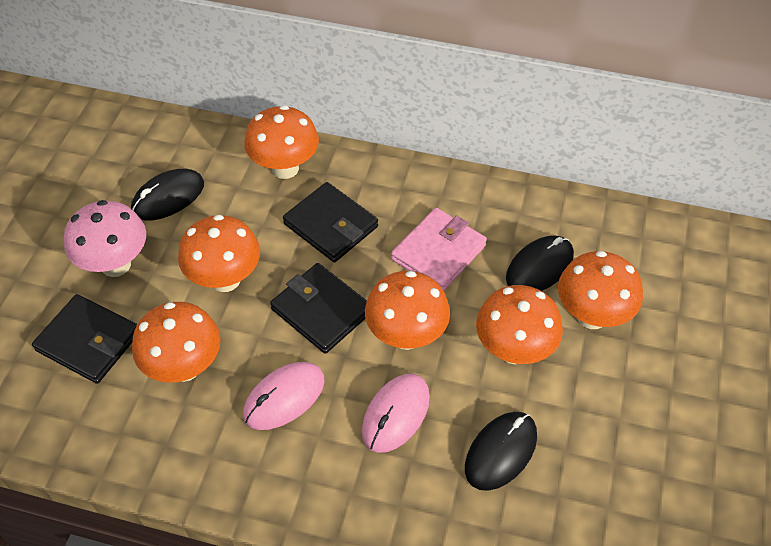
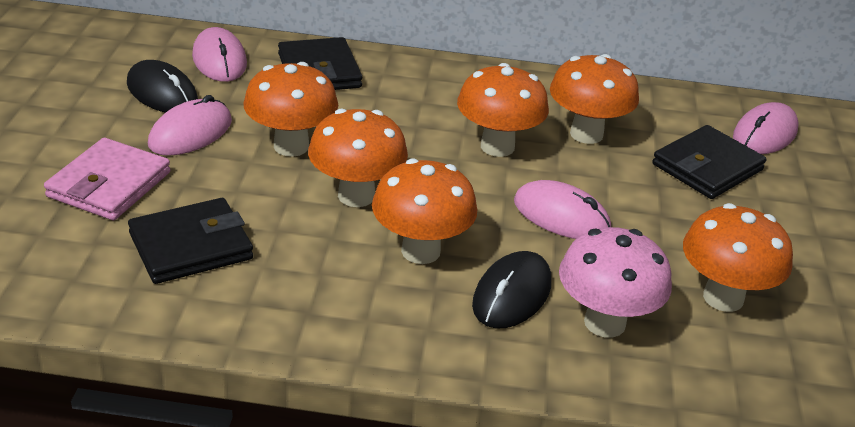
black mouse: [131,169,204,221] [465,412,537,491] [506,236,574,291] = 3 -> [127,60,198,113] [472,251,551,328] = 2
pink mouse: [243,362,324,430] [362,374,430,453] = 2 -> [148,95,232,156] [192,27,247,82] [514,180,611,239] [733,102,799,154] = 4

